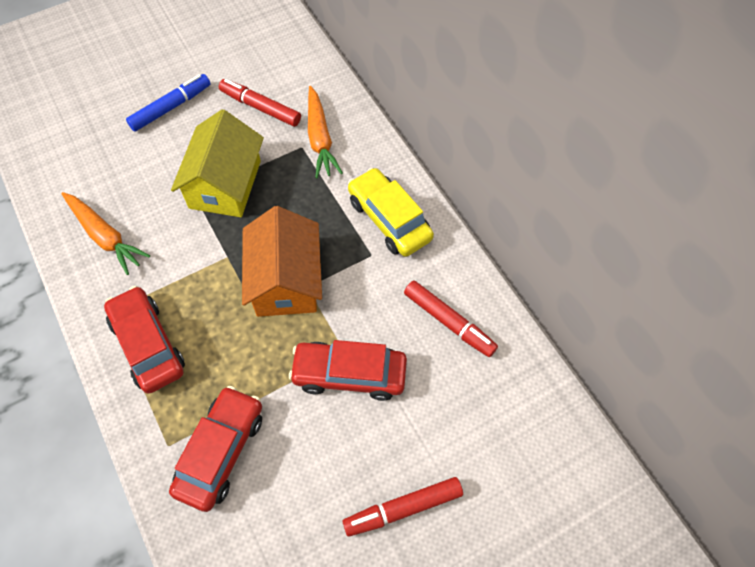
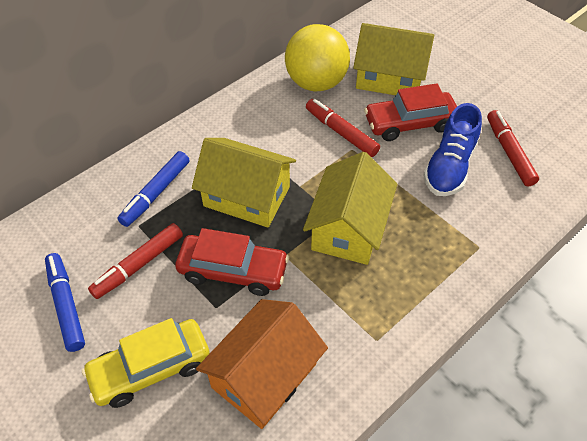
blue marker: [126,74,210,132] = 1 -> [45,253,85,352] [117,151,189,227] = 2
blue shoe: none = 0 -> [423,103,482,196] = 1
orange carrot: [61,192,150,275] [308,86,343,178] = 2 -> none = 0
red car: [104,286,185,394] [169,386,262,512] [289,340,407,401] = 3 -> [175,228,289,296] [364,83,457,141] = 2
yellow ball: none = 0 -> [285,24,350,91] = 1
yellow house: [171,109,264,217] = 1 -> [192,138,296,227] [303,152,397,265] [353,23,434,95] = 3

